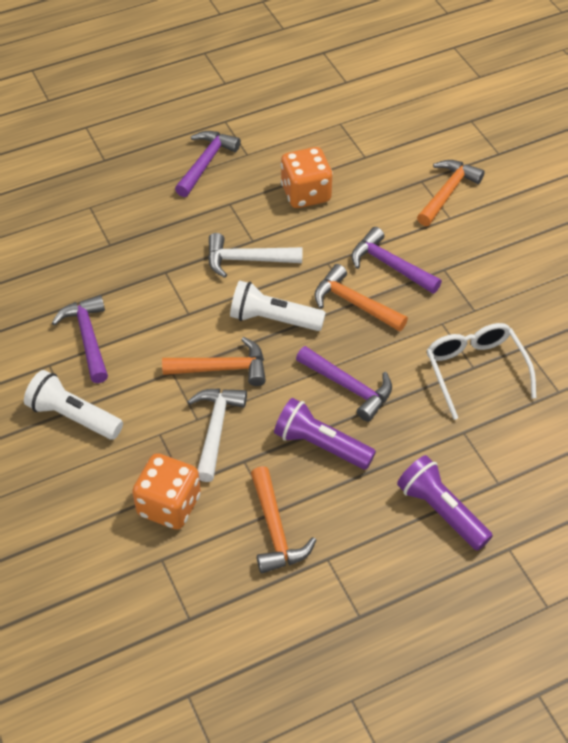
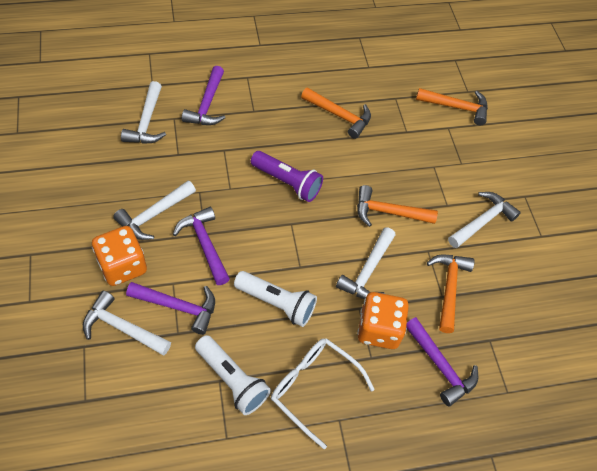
purple flashlight: [274,398,376,469] [397,455,493,551] = 2 -> [251,151,323,202] = 1
white hammer: [187,389,247,482] [208,233,303,278] = 2 -> [83,291,171,355] [113,181,196,240] [121,81,166,144] [336,227,395,299] [448,192,521,248] = 5

